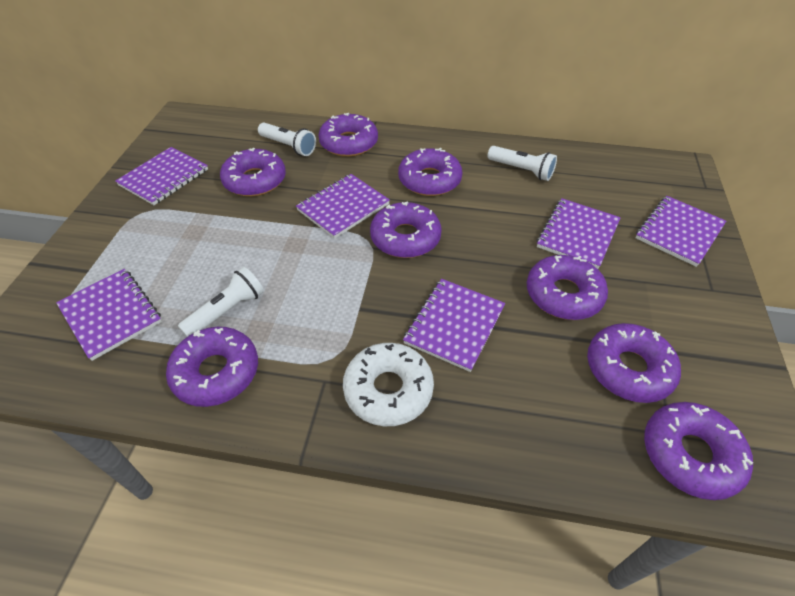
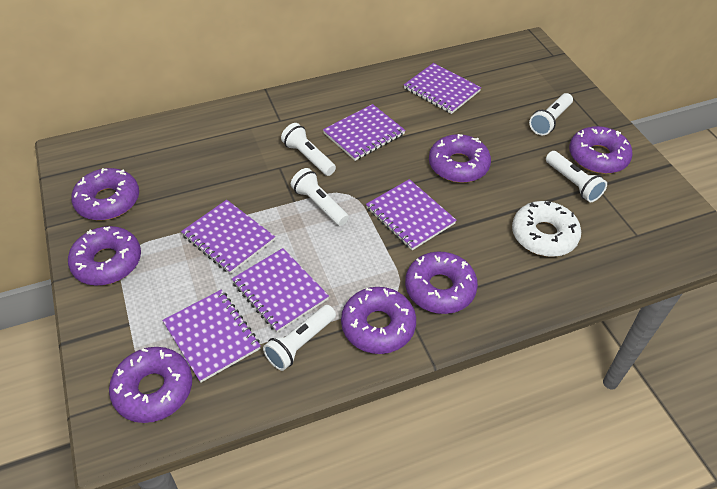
purple donut: [166,327,258,407] [220,148,286,197] [318,113,378,157] [370,201,442,258] [398,148,462,196] [527,255,608,320] [587,323,681,403] [644,402,753,500] = 8 -> [68,226,141,286] [71,168,139,220] [109,347,192,423] [341,287,416,354] [405,251,478,314] [429,134,491,183] [569,126,633,174] = 7
white flashlight: [178,267,264,337] [258,123,316,156] [488,146,557,181] = 3 -> [263,305,336,371] [281,123,336,176] [291,168,349,226] [529,93,573,135] [546,151,607,202] = 5

